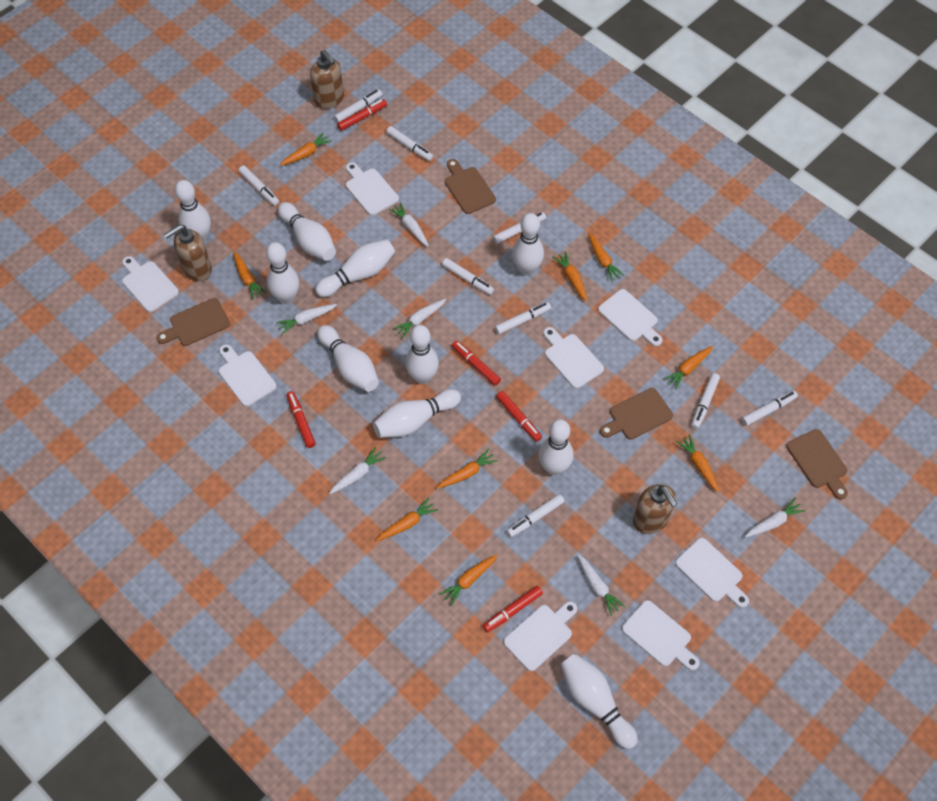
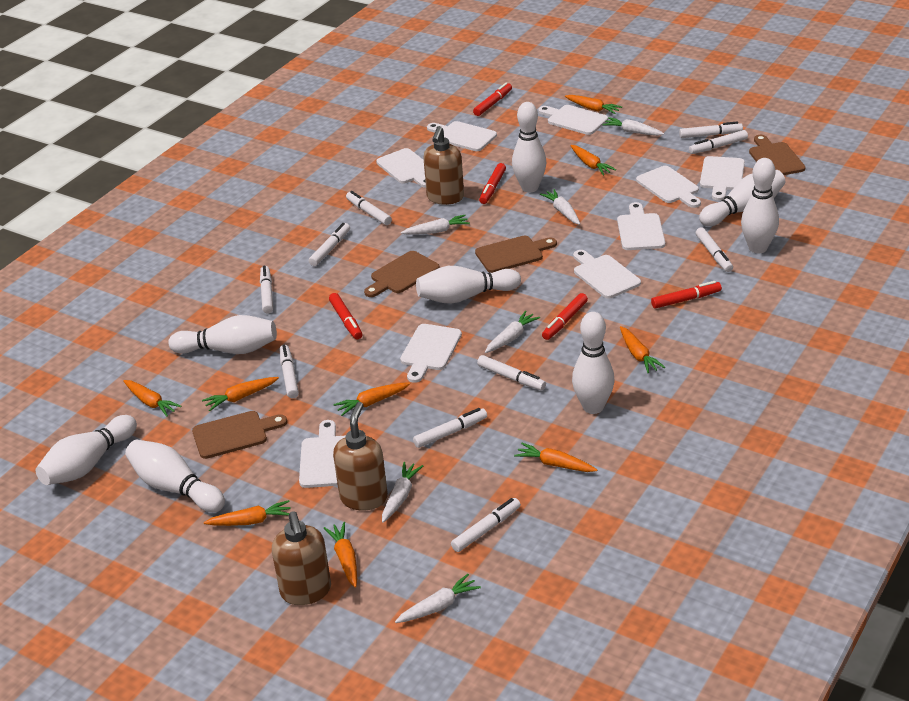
white bowling pin: [175,180,211,242] [266,242,299,304] [278,202,336,261] [315,239,395,297] [317,325,379,392] [373,389,461,438] [405,325,439,384] [512,213,544,276] [539,419,573,475] [561,653,638,749] = 10 -> [36,415,137,485] [125,440,225,512] [168,315,277,354] [416,266,521,304] [512,102,546,192] [572,312,614,414] [699,170,785,226] [741,158,779,253] = 8
white cutting board: [122,256,179,312] [219,344,277,406] [346,162,399,216] [504,601,577,671] [543,327,604,389] [598,289,663,346] [622,600,700,671] [675,538,749,608] = 8 -> [299,420,346,488] [376,148,426,188] [400,324,462,383] [427,121,497,151] [538,105,608,135] [573,250,641,299] [617,202,665,250] [636,166,701,208] [700,156,745,201] = 9
white marker: [239,165,279,206] [334,89,382,123] [386,126,433,161] [442,258,494,295] [493,212,546,244] [495,302,551,334] [507,494,565,537] [691,373,720,429] [741,390,798,426] = 9 -> [260,265,273,313] [280,345,299,398] [309,223,350,266] [346,191,392,225] [413,408,487,448] [451,498,521,552] [477,355,546,390] [679,121,743,138] [689,130,748,154] [696,227,733,272] = 10

